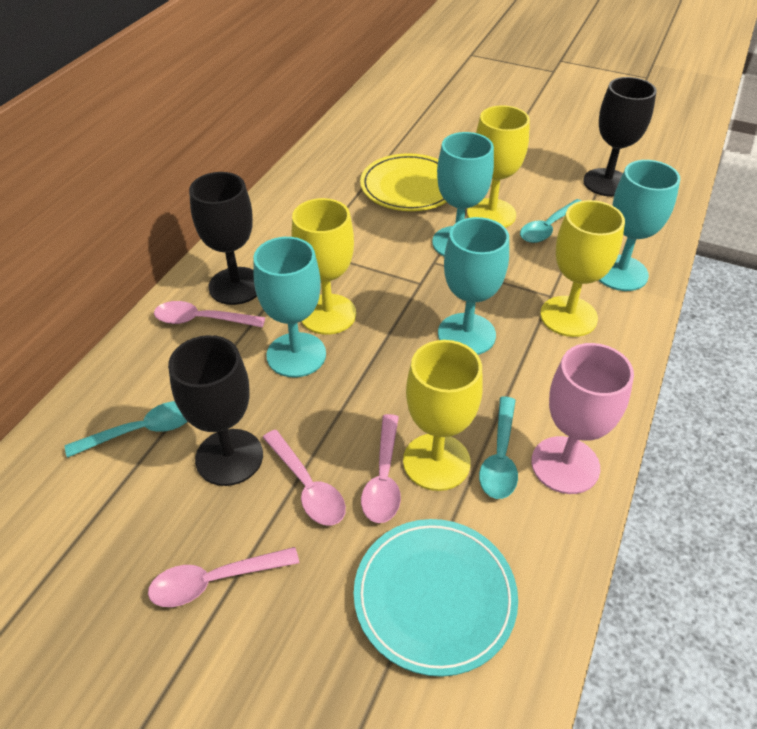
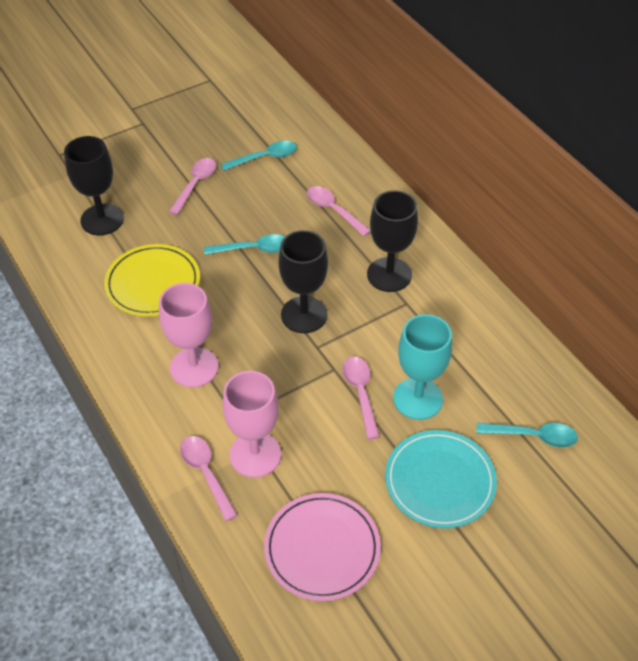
pink goblet: [531,343,634,494] = 1 -> [159,283,219,387] [223,371,281,478] = 2
pink plate: none = 0 -> [264,493,381,601] = 1
turquoise goblet: [253,237,326,377] [432,132,494,256] [438,217,509,355] [599,160,681,291] = 4 -> [393,314,452,420] = 1
yellow goblet: [291,198,356,335] [403,340,483,491] [467,105,530,228] [540,200,625,337] = 4 -> none = 0

